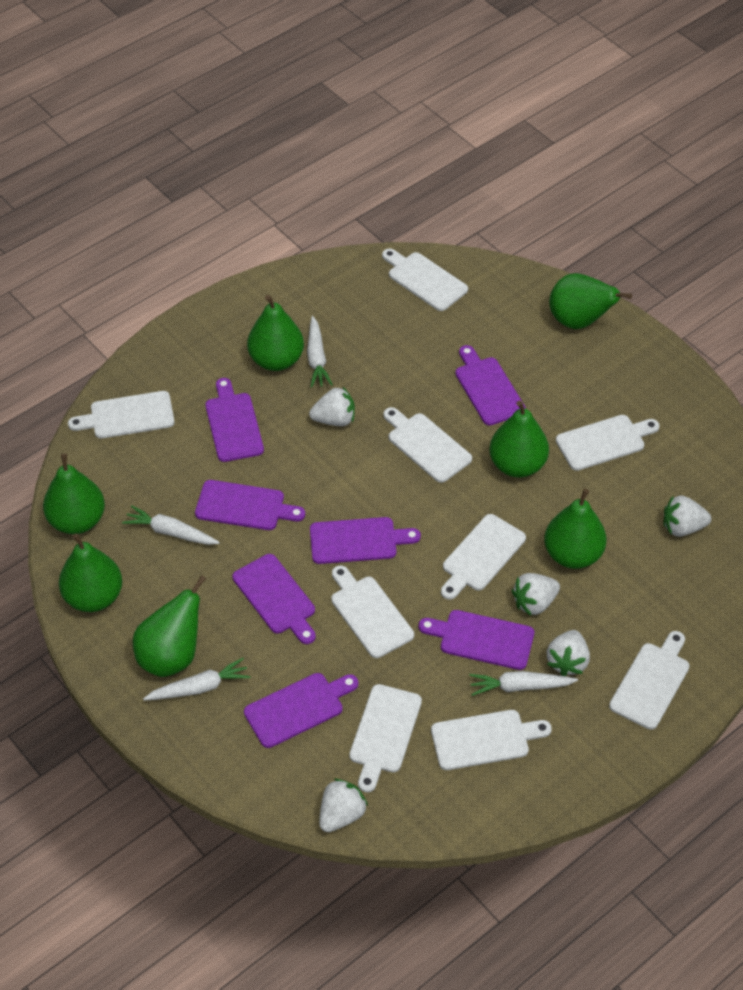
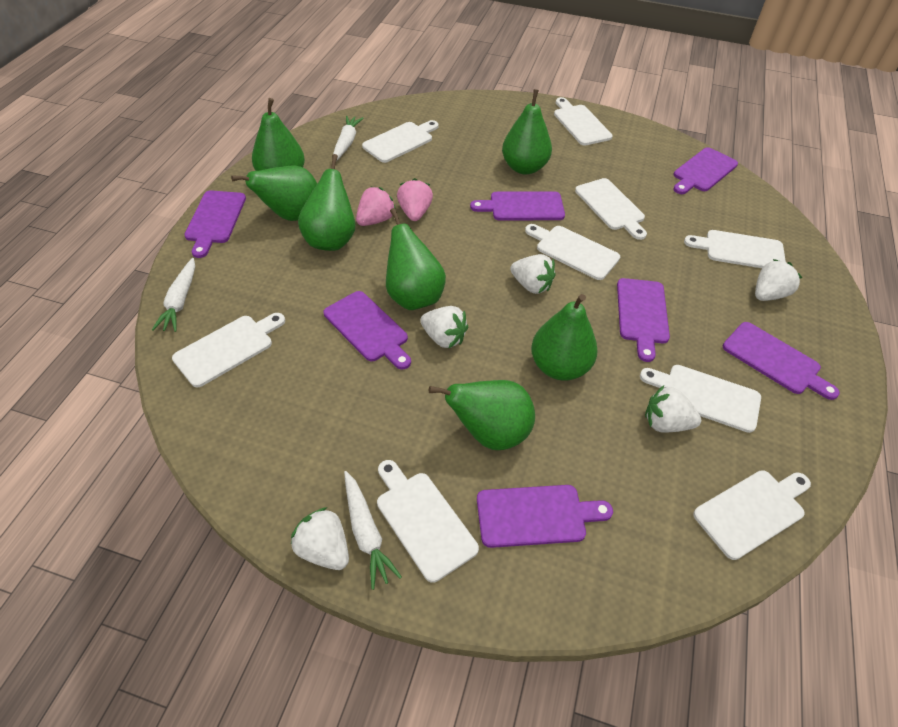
pink strawberry: none = 0 -> [356,186,396,226] [397,178,433,221] = 2
white carrot: [122,505,220,545] [143,658,251,700] [307,316,333,388] [469,671,578,696] = 4 -> [152,258,195,332] [333,116,364,160] [344,471,402,590] = 3

